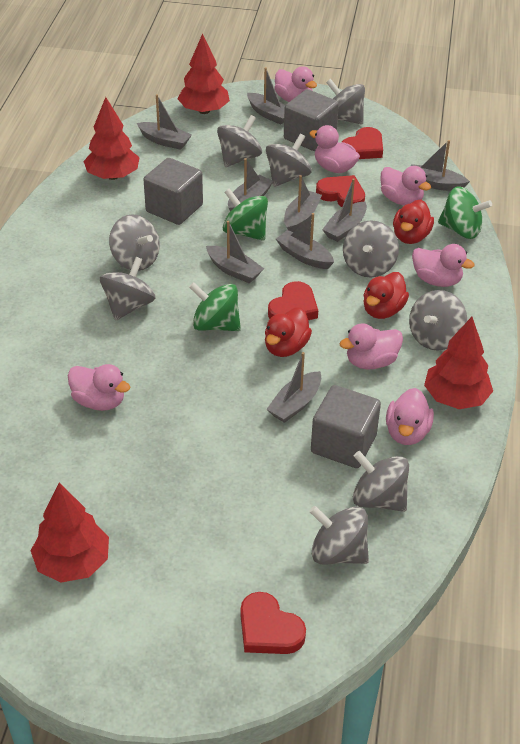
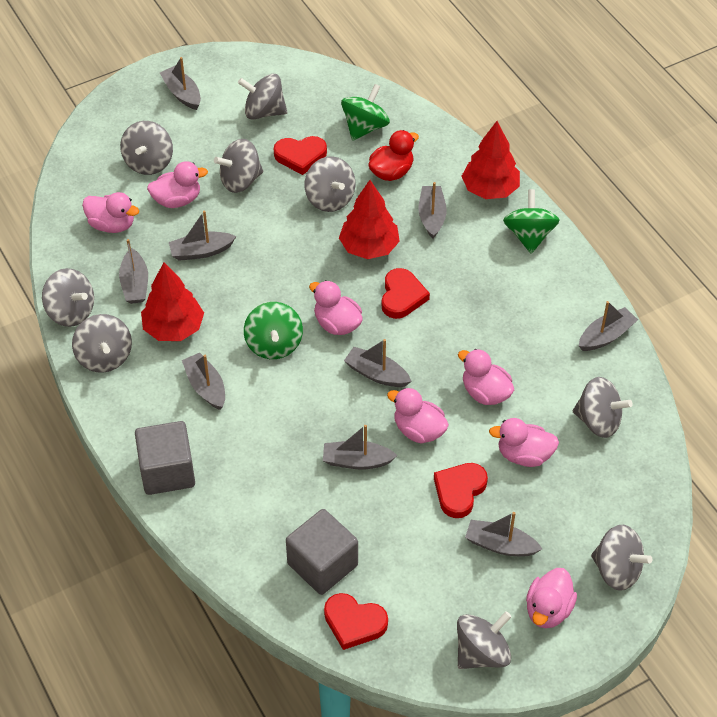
grey cube: [143,158,203,225] [284,89,339,151] [311,385,381,468] = 3 -> [135,421,195,495] [286,509,358,595] = 2
red duck: [265,307,312,357] [363,272,409,319] [393,200,434,244] = 3 -> [368,130,419,181] = 1
red tree: [30,483,109,582] [83,97,140,180] [178,33,230,114] [424,317,493,409] = 4 -> [141,263,204,341] [339,180,400,259] [462,121,520,199] = 3

